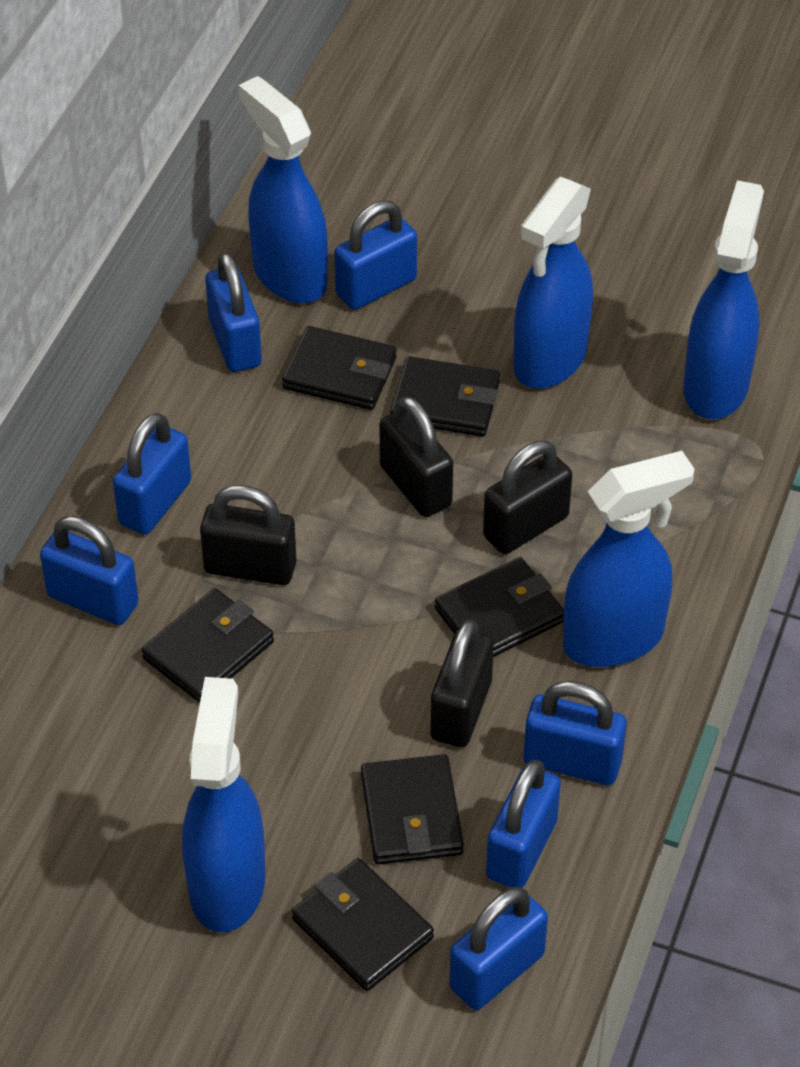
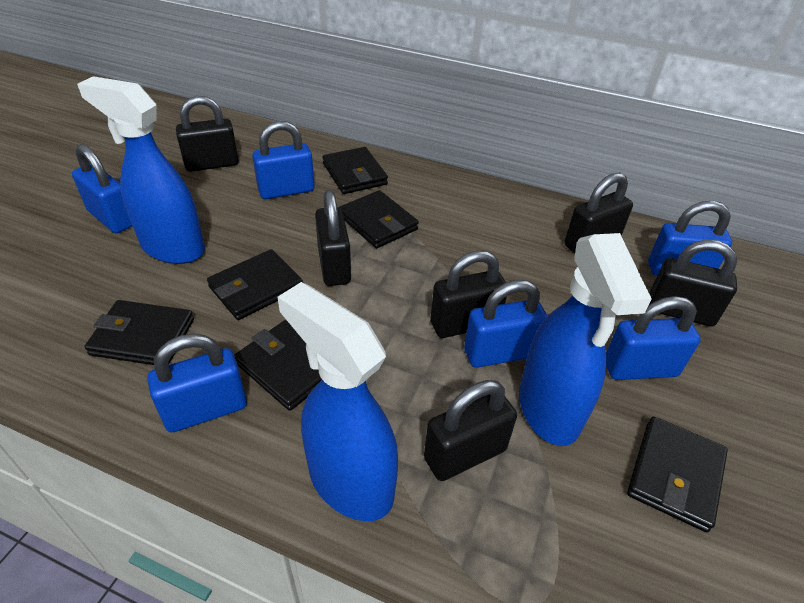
black padlock: [200,485,297,585] [379,396,453,517] [430,619,494,747] [483,441,572,554] = 4 -> [176,96,239,172] [315,190,351,286] [424,380,517,481] [430,251,507,338] [564,173,633,253] [649,240,737,327] = 6
blue padlock: [40,516,139,625] [113,413,191,535] [205,252,262,372] [334,201,417,310] [449,887,548,1010] [486,760,561,888] [524,681,627,785] = 7 -> [72,144,132,233] [147,334,247,432] [252,121,315,199] [464,280,547,368] [606,296,701,380] [648,201,732,276] = 6
blue spray bottle: [182,677,265,933] [238,76,328,303] [513,177,593,389] [563,451,695,667] [683,180,764,419] = 5 -> [77,76,205,264] [277,282,398,521] [519,233,652,446] = 3

